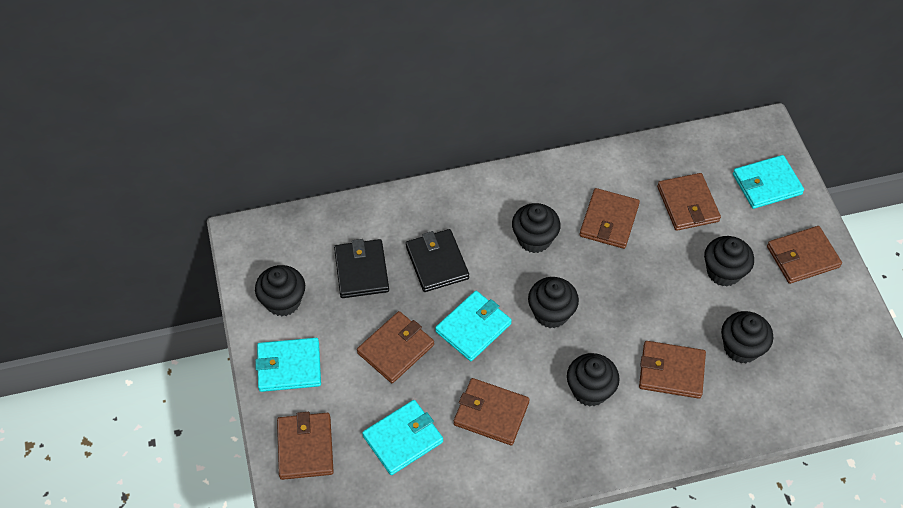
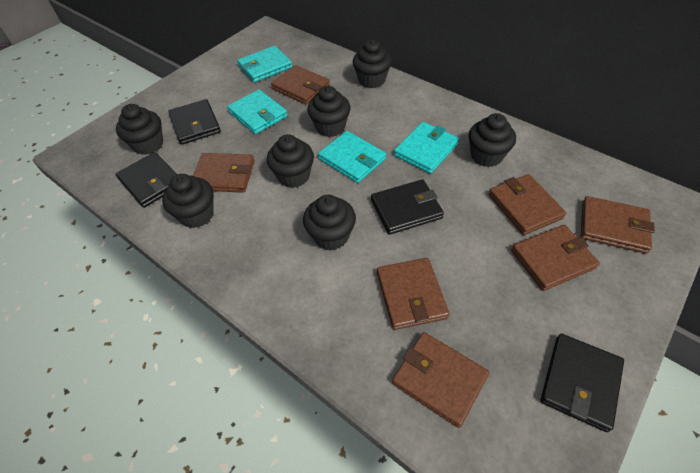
black cupcake: [255,265,305,316] [512,203,561,253] [528,277,579,328] [567,353,620,407] [704,236,754,287] [721,311,773,363] = 6 -> [116,104,163,155] [162,174,214,228] [267,134,314,188] [303,195,356,250] [307,86,351,137] [353,39,392,88] [468,113,516,167] = 7
black wallet: [334,239,389,298] [406,229,469,292] = 2 -> [116,152,177,208] [169,99,221,145] [371,179,444,235] [541,334,624,432] = 4

